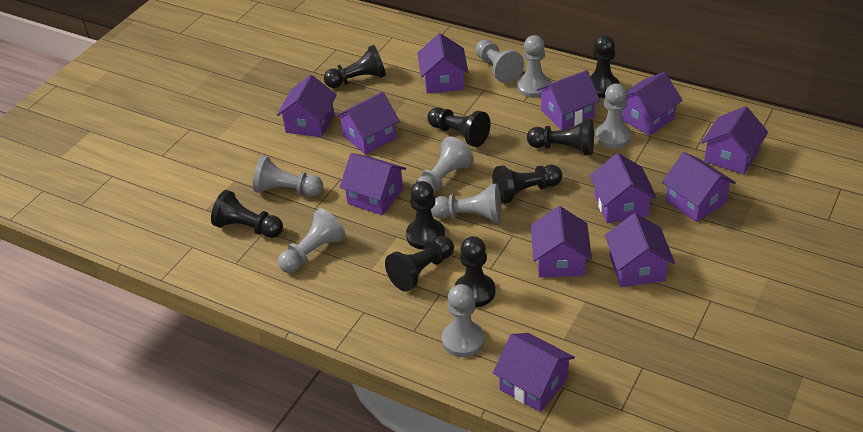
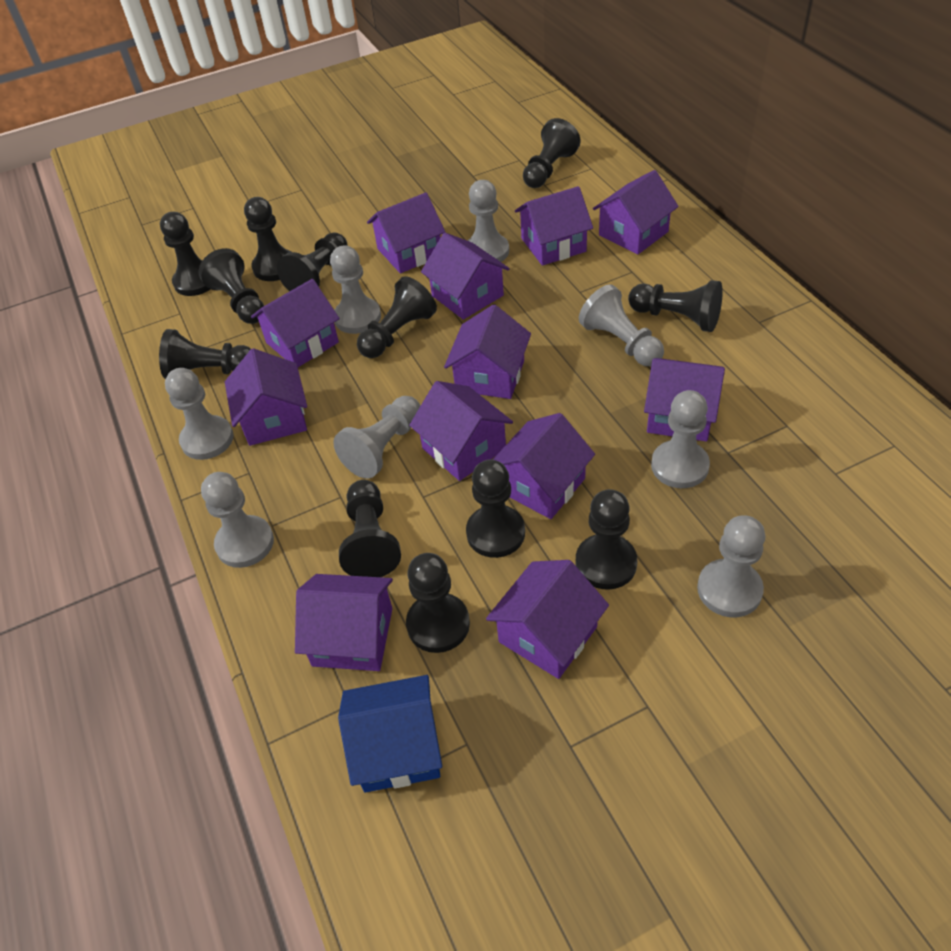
black pawn: [211,190,283,238] [324,45,386,88] [385,236,454,292] [406,181,445,250] [427,107,490,147] [455,236,495,307] [492,165,562,204] [527,118,594,155] [590,35,619,98] = 9 -> [159,329,251,379] [160,212,210,296] [199,248,264,324] [244,197,291,281] [277,232,348,291] [339,480,401,577] [357,276,437,358] [406,553,470,653] [466,459,525,558] [523,118,581,188] [575,489,637,590] [628,280,723,332] = 12
blue house: none = 0 -> [338,675,442,793] = 1

